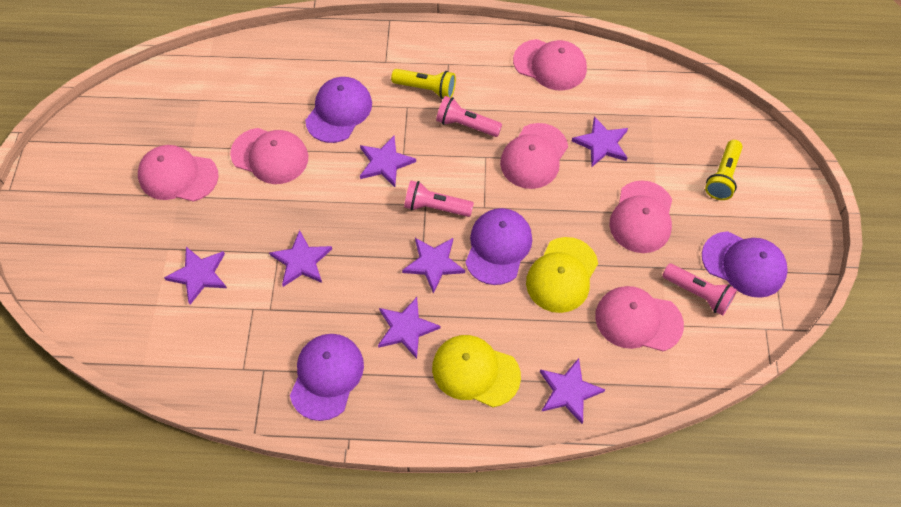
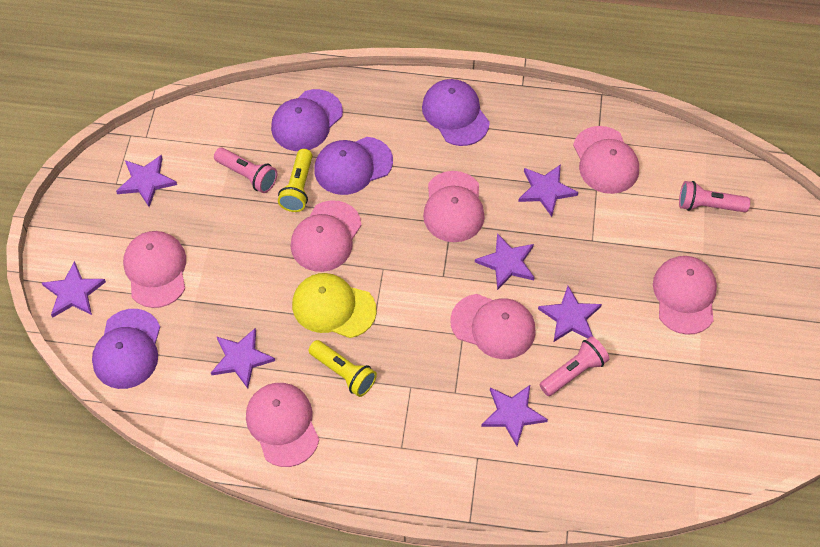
pink cap: [138,145,219,202] [230,128,308,184] [500,123,568,189] [513,39,587,90] [595,286,684,351] [609,180,672,253] = 6 -> [123,231,186,308] [246,383,319,467] [291,200,362,272] [423,171,485,242] [450,294,536,359] [573,126,639,194] [653,256,717,335] = 7
yellow cap: [432,335,521,407] [526,237,598,313] = 2 -> [292,273,377,338] = 1

